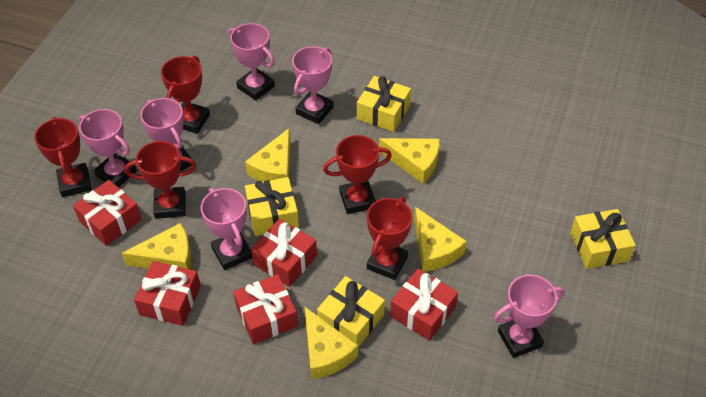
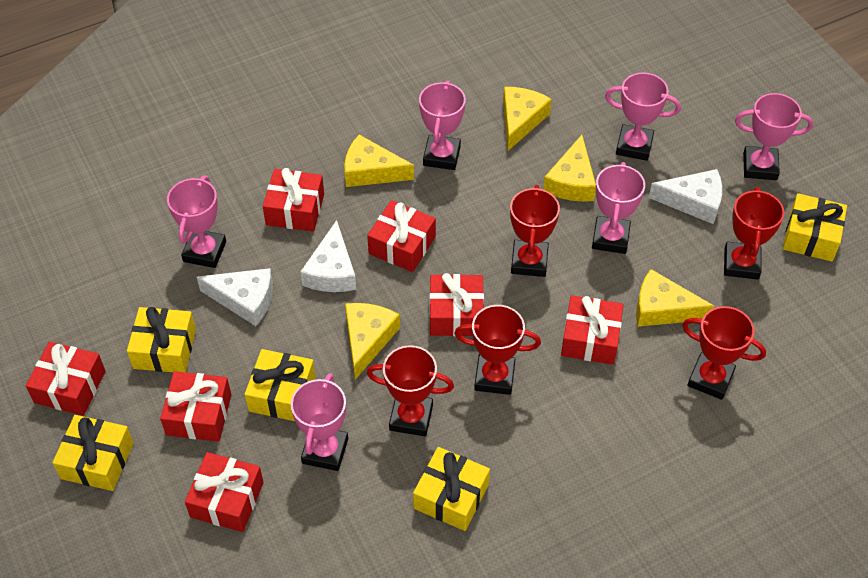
red gift: [73,180,142,246] [134,261,201,326] [233,274,298,344] [251,219,317,287] [390,268,458,341] = 5 -> [26,342,106,416] [160,371,231,442] [185,452,264,532] [263,168,324,232] [367,200,436,272] [430,273,484,336] [561,295,623,365] = 7
white cheese: none = 0 -> [197,268,273,326] [300,220,356,292] [649,169,722,224] = 3
yellow gift: [245,177,299,236] [317,276,385,347] [357,76,411,132] [570,209,636,269] = 4 -> [52,415,134,491] [127,307,196,372] [245,349,316,421] [413,447,490,531] [783,193,847,262] = 5

